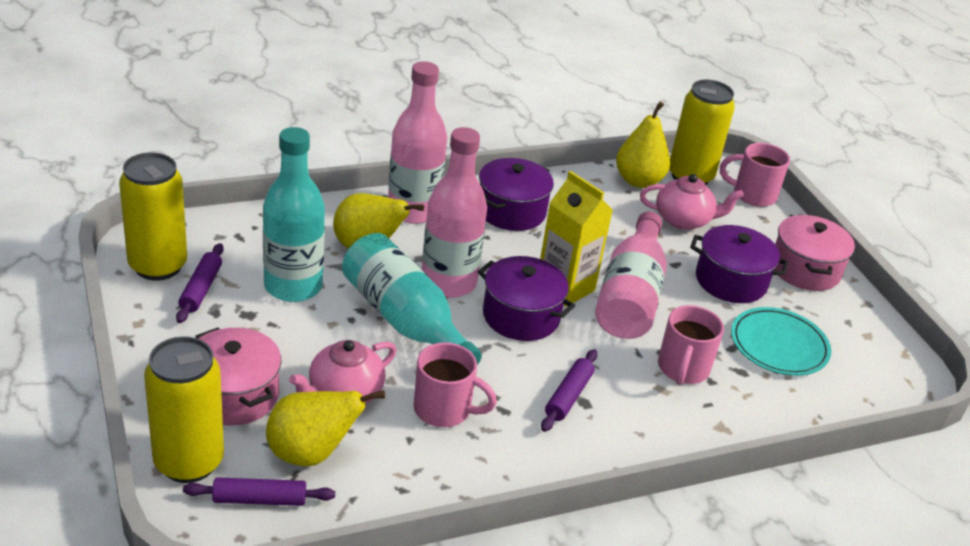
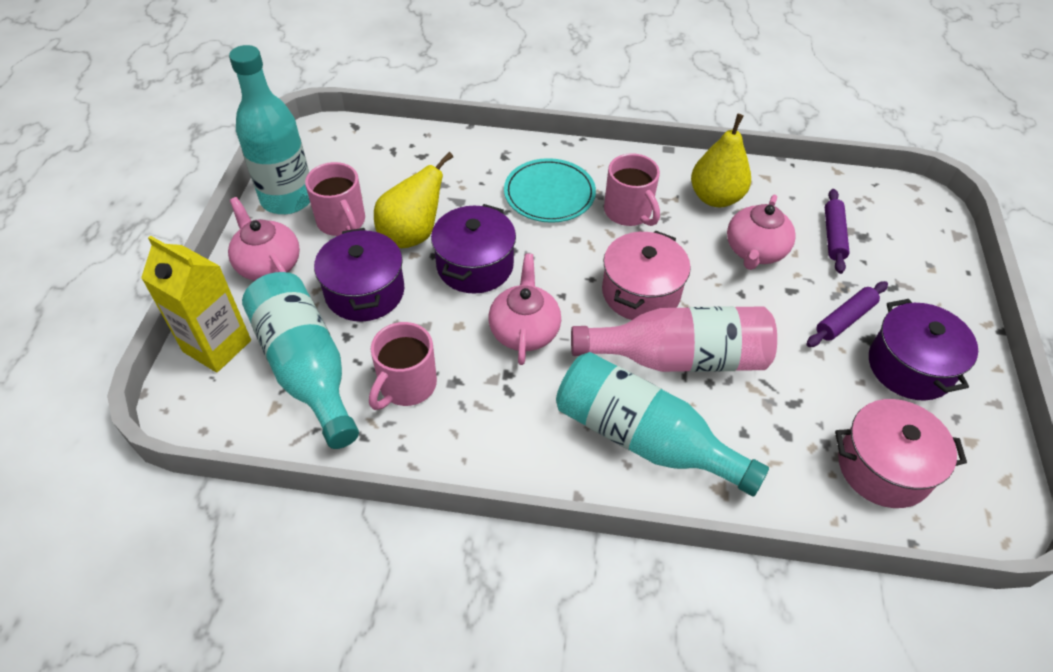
pink bottle: [388,61,447,224] [422,127,487,298] [595,211,667,339] = 3 -> [571,306,777,372] = 1
pink teapot: [289,340,396,404] [640,174,744,230] = 2 -> [228,197,300,281] [488,253,561,365] [727,195,796,270] = 3
purple rolling pin: [176,243,224,323] [183,477,335,506] [541,349,598,432] = 3 -> [807,281,888,347] [825,189,850,274] = 2
turquoise bottle: [263,127,325,302] [342,233,482,365] = 2 -> [229,45,310,214] [242,272,359,449] [556,352,769,496] = 3
yellow can: [119,153,187,281] [144,337,224,483] [669,80,735,185] = 3 -> none = 0
yellow pear: [266,390,385,466] [333,193,424,249] [616,101,670,188] = 3 -> [374,152,453,248] [691,114,751,207] = 2

